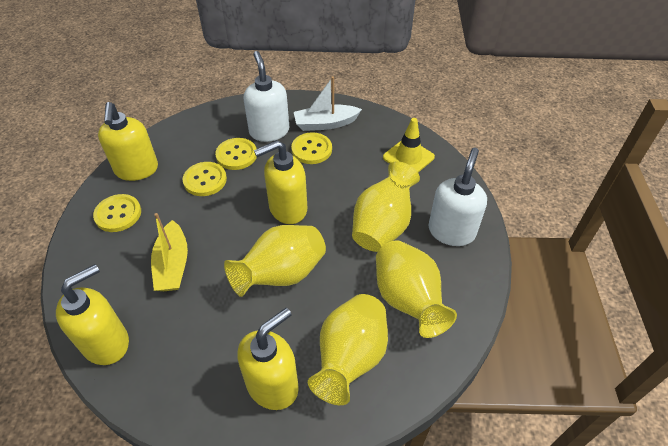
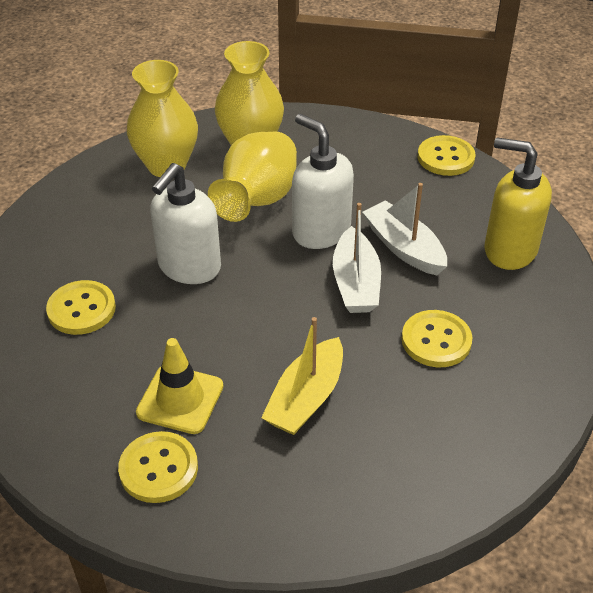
white boat: [294,76,362,131] = 1 -> [333,203,381,313] [362,183,447,275] = 2
yellow soap dispenser: [56,264,129,365] [98,102,158,181] [238,308,299,410] [254,140,307,224] = 4 -> [484,137,552,270] = 1
yellow vase: [224,225,326,297] [308,294,388,405] [352,161,420,252] [376,240,457,338] = 4 -> [127,60,198,177] [208,132,297,222] [215,41,284,145] = 3

